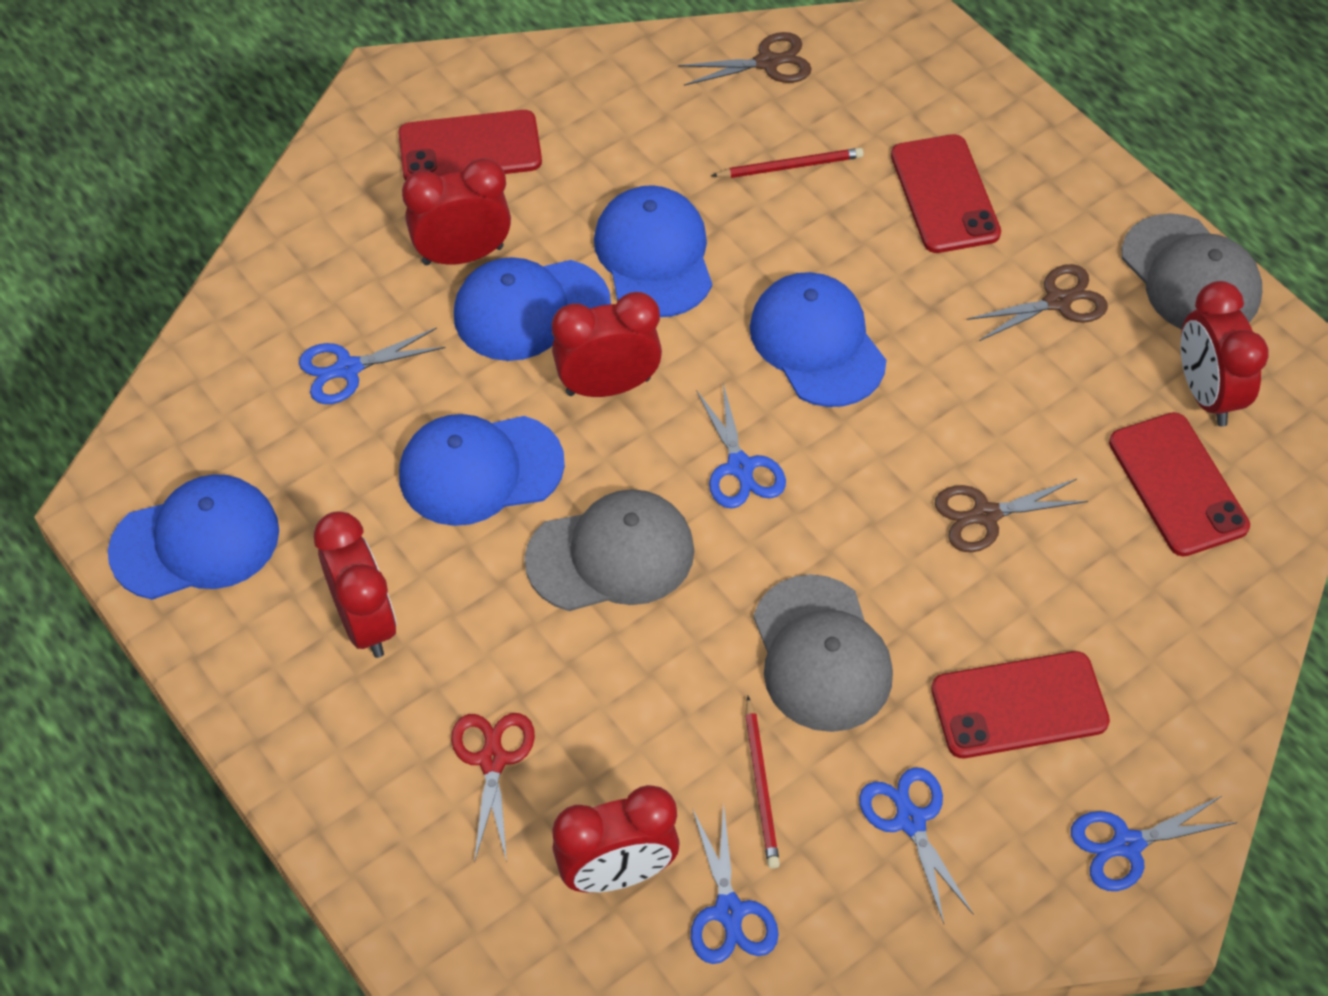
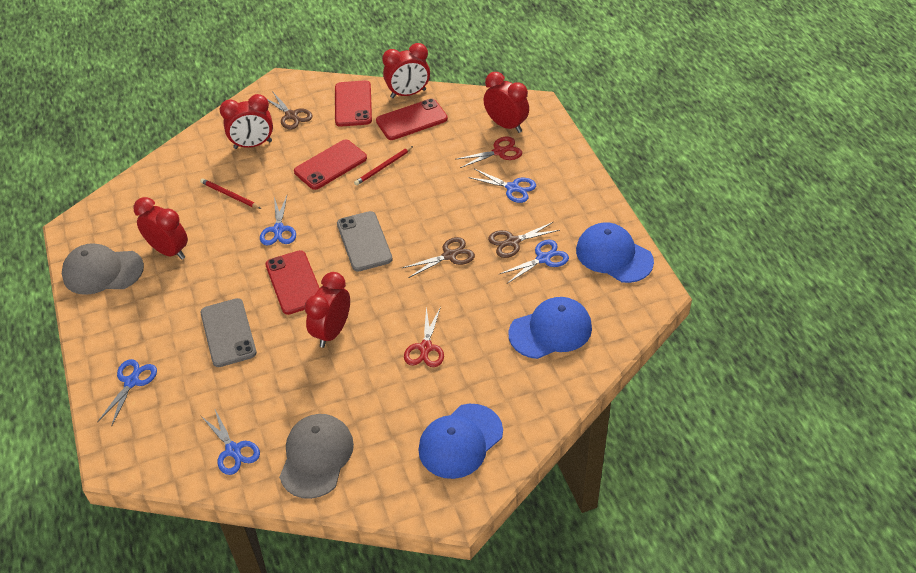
blue cap: [108,474,279,600] [399,414,565,526] [454,257,611,361] [594,185,712,317] [750,272,886,407] = 5 -> [418,404,503,479] [508,297,592,359] [576,222,654,283] = 3
grey cap: [525,489,694,611] [753,574,893,732] [1122,213,1262,330] = 3 -> [62,243,144,295] [279,414,354,499] = 2
grey phone: none = 0 -> [200,298,257,367] [337,211,393,272] = 2
red scissors: [451,713,535,863] = 1 -> [404,307,444,367] [457,136,522,168] = 2

